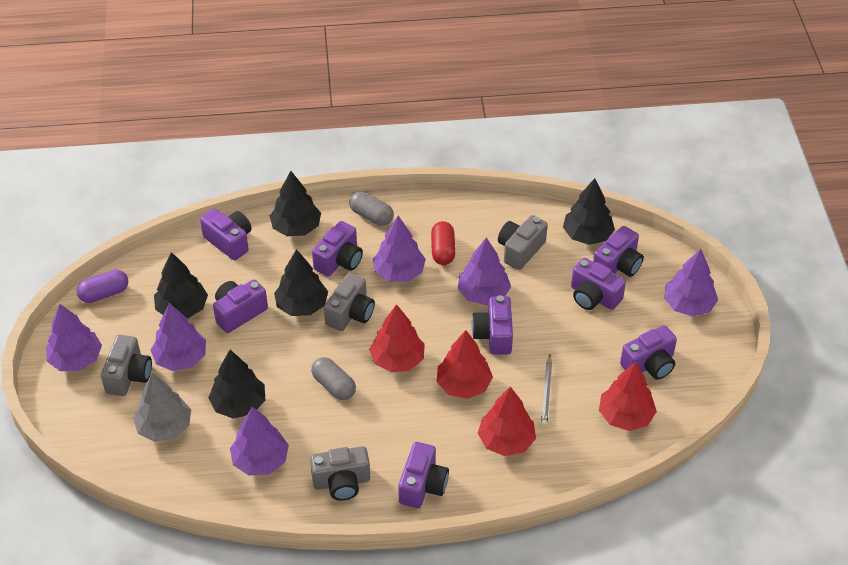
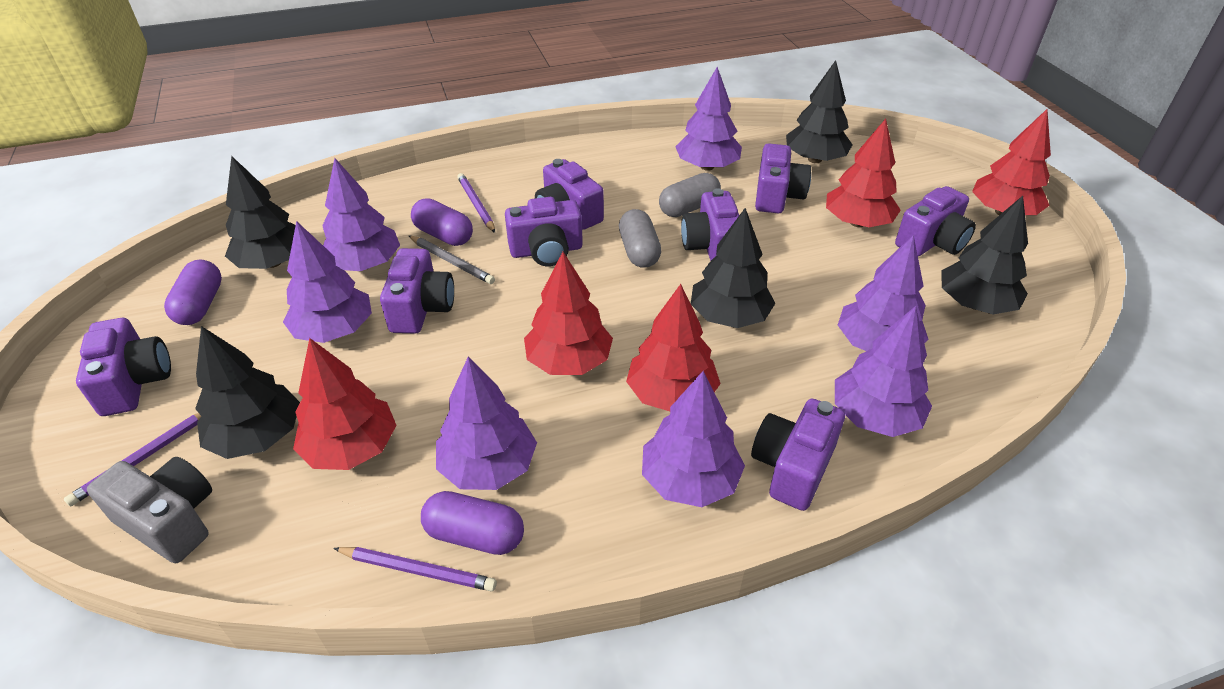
grey camera: [101,335,152,396] [310,446,370,501] [324,273,375,331] [498,215,548,270] = 4 -> [87,457,212,563] = 1
grey tree: [133,373,191,442] = 1 -> none = 0
purple capsule: [77,270,128,303] = 1 -> [164,259,222,325] [411,198,473,246] [421,491,524,555] = 3
purple pencil: none = 0 -> [64,413,201,506] [333,547,497,591] [457,173,495,233] = 3
purple tree: [46,304,102,371] [151,303,206,371] [230,407,289,475] [373,216,426,282] [457,237,511,305] [664,249,718,317] = 6 -> [283,221,372,343] [322,158,400,271] [436,357,537,490] [642,371,745,507] [675,67,742,171] [835,306,932,437] [838,235,928,351] = 7
red capsule: [431,221,455,265] = 1 -> none = 0
red tree: [369,304,425,372] [437,330,493,399] [478,387,536,456] [599,362,657,431] = 4 -> [293,338,396,470] [524,252,613,375] [626,284,721,411] [826,119,901,227] [972,109,1051,215] = 5

